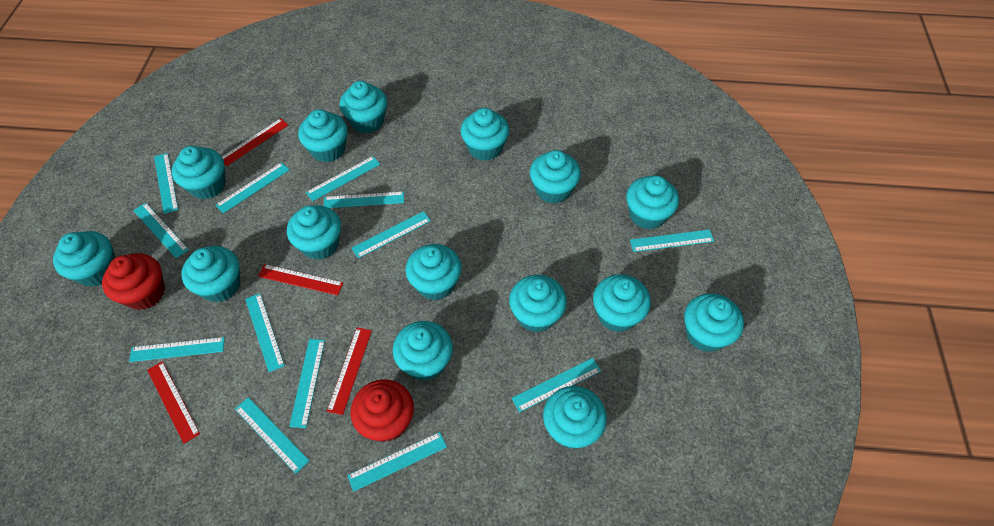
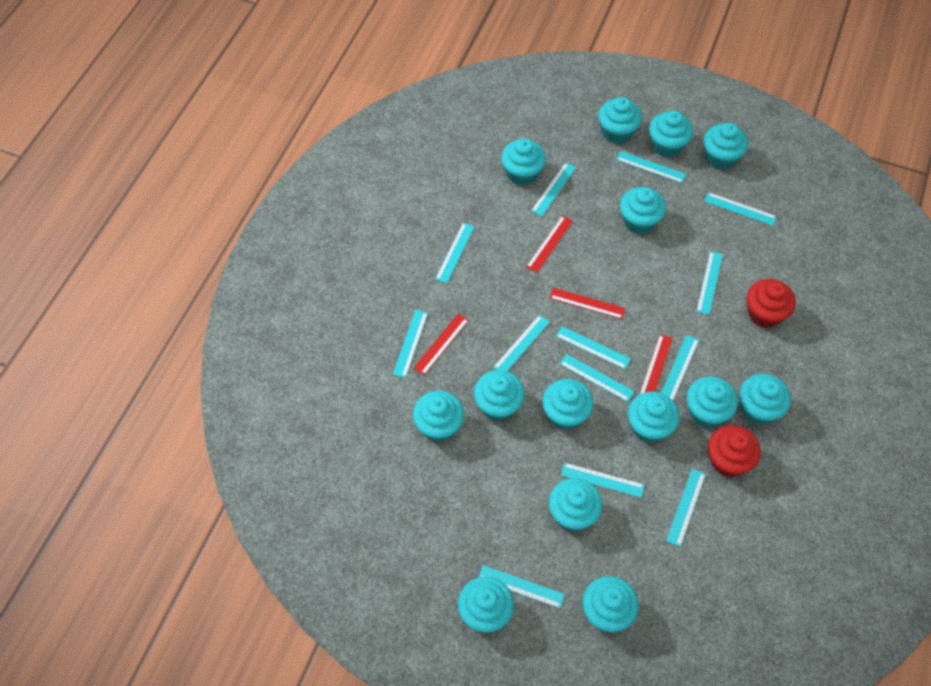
turquoise cupcake: [53,231,115,287] [172,146,226,199] [181,246,240,302] [287,205,341,260] [298,109,348,162] [340,81,387,133] [393,321,453,381] [406,244,461,300] [460,108,509,161] [509,275,567,332] [530,150,581,204] [543,386,607,449] [593,274,651,332] [626,175,679,229] [684,293,744,352] = 15 -> [413,391,464,442] [458,577,514,633] [474,370,525,421] [501,138,546,185] [542,379,594,430] [549,478,602,531] [582,576,639,632] [598,97,642,144] [620,187,666,234] [628,391,679,443] [649,110,693,157] [687,376,738,427] [704,123,748,170] [739,374,791,425] = 14

